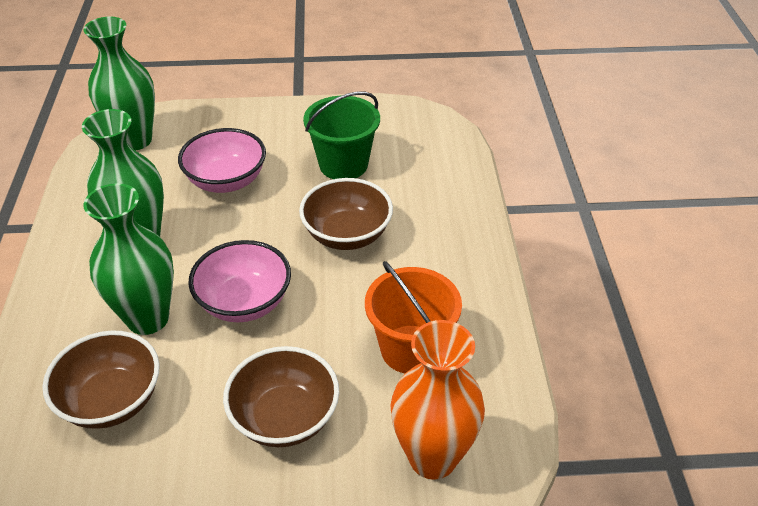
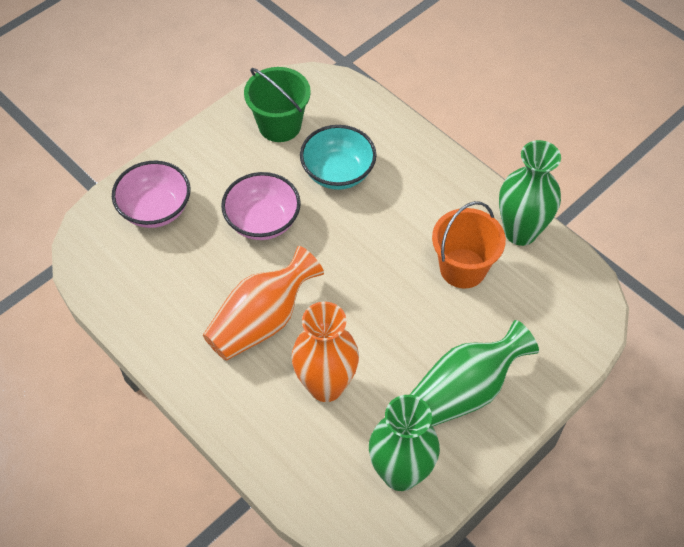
brown bowl: [42,330,160,429] [223,346,339,447] [299,178,393,250] = 3 -> none = 0
orange vase: [390,320,485,480] = 1 -> [203,246,324,361] [292,302,359,402] = 2
turquoise bowl: none = 0 -> [300,125,376,190] = 1

